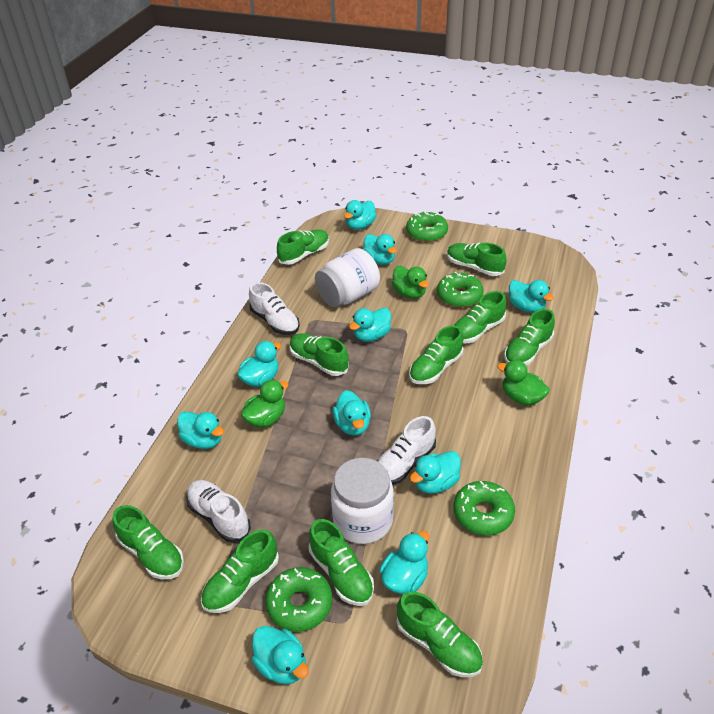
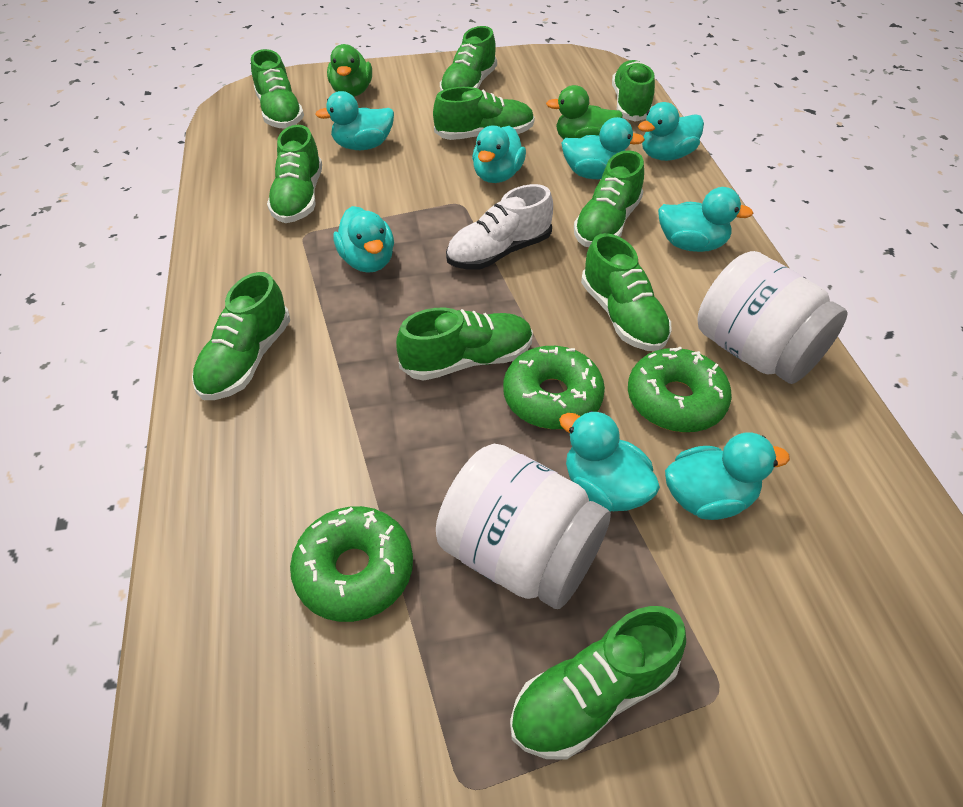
green donut: [265,567,332,632] [406,211,448,242] [437,272,484,307] [454,481,515,535] = 4 -> [290,506,413,622] [503,346,605,429] [628,347,732,433] = 3
green duck: [241,379,288,428] [392,266,429,299] [497,360,550,405] = 3 -> [327,44,372,97] [546,85,623,139] = 2
turquoise duck: [177,411,224,449] [237,341,281,387] [252,626,309,684] [332,390,371,435] [344,200,377,230] [349,308,391,342] [363,234,397,265] [379,531,429,594] [410,451,461,494] [509,280,554,313] = 10 -> [315,91,394,150] [334,206,394,273] [472,125,526,183] [559,411,660,512] [561,117,645,179] [638,102,704,161] [658,187,753,252] [665,432,790,520] = 8
white shoe: [186,480,251,543] [249,282,300,335] [377,416,436,485] = 3 -> [446,184,553,270] = 1

